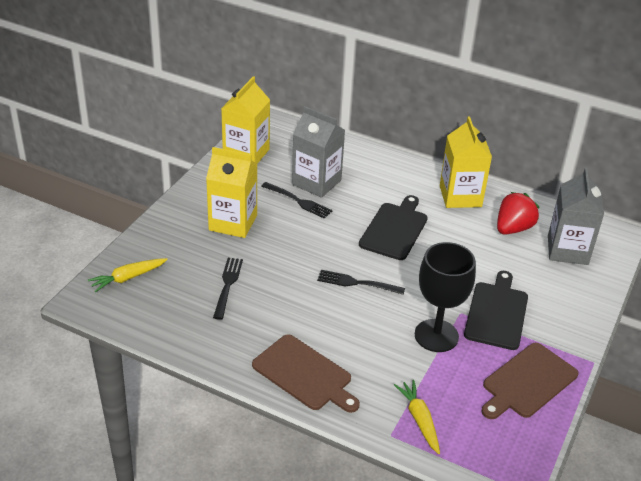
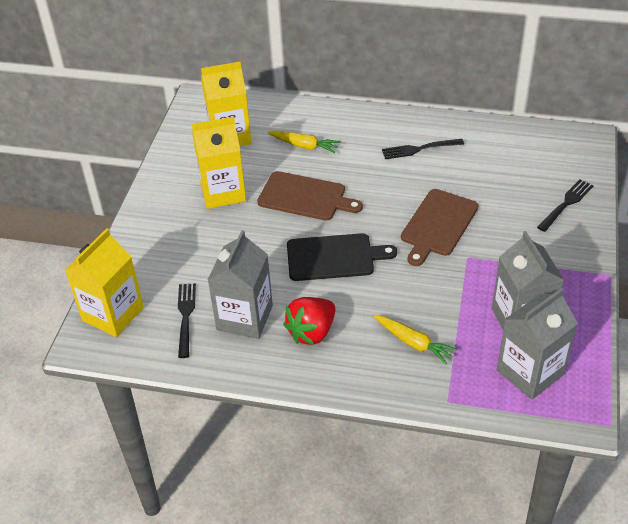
black cutting board: [359,195,428,260] [464,271,528,350] = 2 -> [287,233,397,281] = 1
black goblet: [415,242,476,352] = 1 -> none = 0
grey carton: [292,106,345,198] [548,168,604,265] = 2 -> [208,230,273,339] [492,231,564,329] [497,288,578,400] = 3

